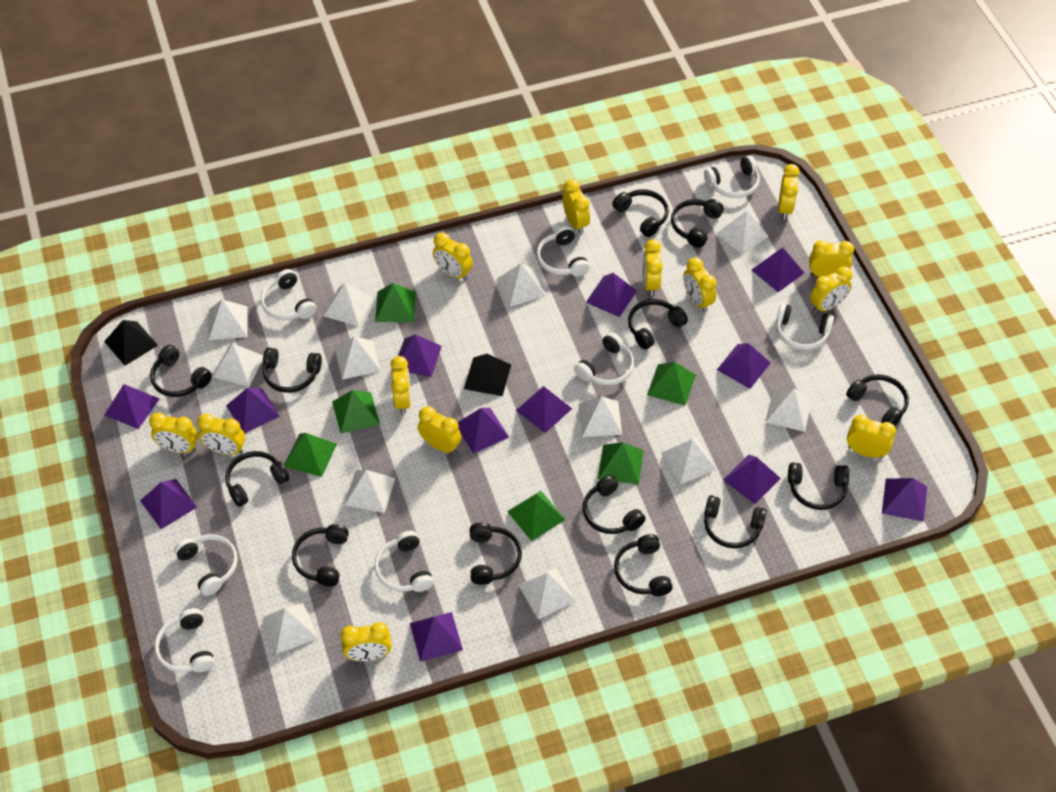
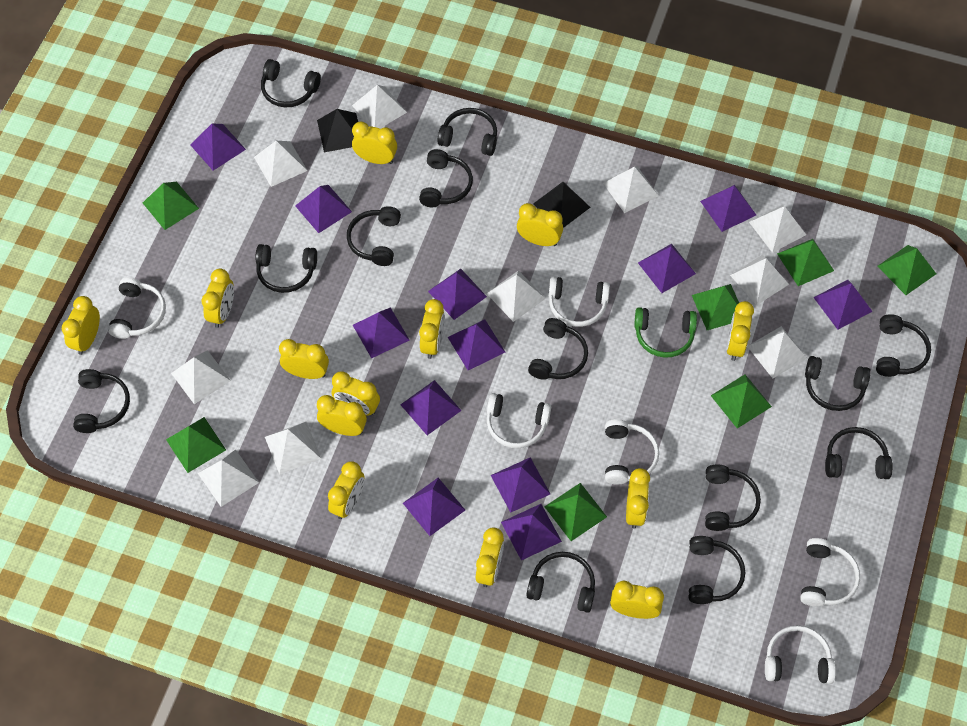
green headphones: none = 0 -> [635,307,697,358] = 1
green pyramid: [284,433,337,477] [332,390,380,434] [375,283,416,322] [507,491,565,541] [598,442,644,485] [647,362,696,405] = 6 -> [143,182,199,230] [166,417,226,473] [544,483,607,541] [692,284,739,330] [711,374,772,429] [777,239,834,286] [877,245,936,295] = 7
white headphones: [154,608,215,672] [174,534,238,596] [261,269,316,320] [374,531,434,592] [537,226,590,276] [574,332,634,385] [704,155,760,198] [776,304,834,350] = 8 -> [108,277,166,339] [487,393,551,448] [548,276,610,327] [605,419,659,485] [765,625,836,684] [800,538,860,606] = 6
white pyramid: [208,299,248,340] [213,343,263,387] [263,602,318,654] [324,283,373,326] [335,337,381,380] [344,470,395,513] [497,263,545,307] [518,568,576,619] [579,396,622,437] [661,438,717,485] [716,210,769,255] [765,388,812,432] = 12 -> [171,350,231,404] [198,449,259,507] [254,141,308,187] [265,422,321,474] [352,85,407,128] [486,270,546,322] [603,166,659,213] [730,255,789,305] [747,326,807,378] [749,205,806,253] = 10

